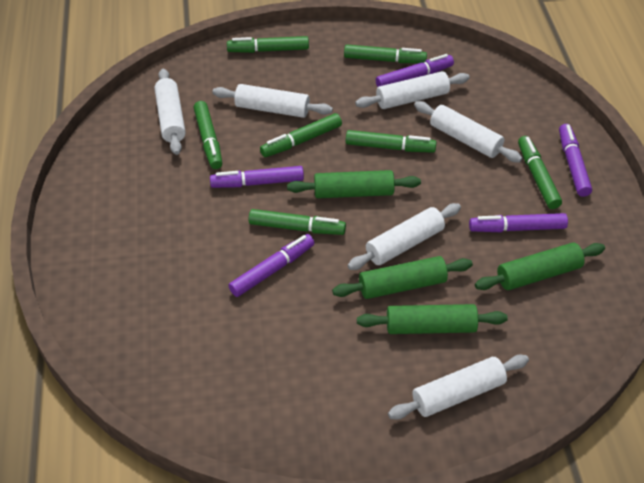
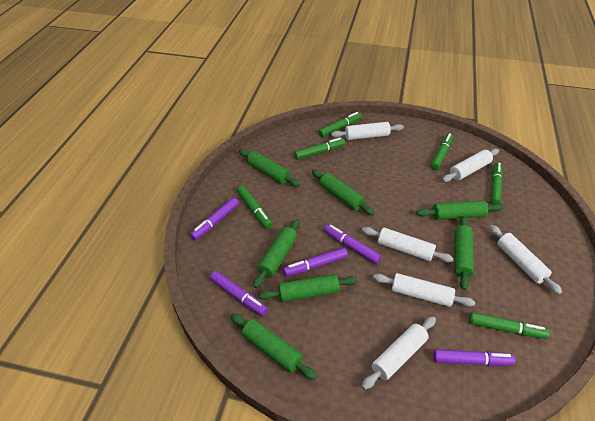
green marker: [194,101,222,169] [227,36,309,53] [249,209,346,235] [260,113,342,157] [344,45,427,63] [346,130,437,153] [518,136,562,209] = 7 -> [237,186,272,229] [294,137,345,160] [318,112,362,137] [431,133,453,170] [469,312,549,339] [491,162,503,205] = 6
green rolling pin: [287,170,421,198] [332,256,473,299] [357,304,508,334] [475,243,605,290] = 4 -> [231,313,317,380] [239,149,300,187] [253,219,300,288] [259,274,358,302] [312,169,375,216] [416,200,503,220] [454,216,474,290] = 7

